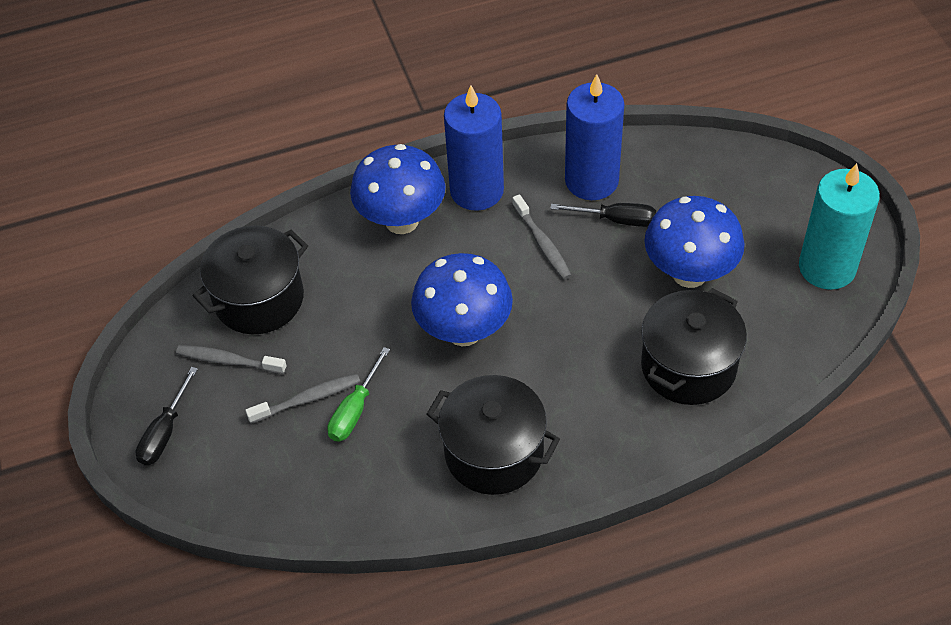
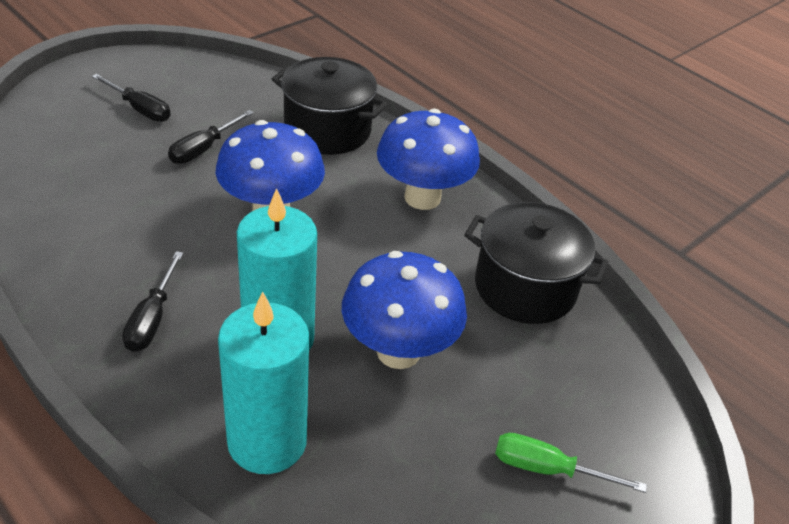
black pot: [193,225,308,334] [427,375,560,495] [641,288,747,405] = 3 -> [272,57,388,155] [464,202,609,324] = 2
black screwdriver: [136,367,198,465] [550,203,656,227] = 2 -> [92,74,171,122] [122,251,184,352] [168,110,254,164] = 3
blue candle: [444,85,504,211] [565,74,624,200] = 2 -> none = 0
grey toothbrush: [176,345,287,374] [245,374,360,424] [512,194,572,280] = 3 -> none = 0
turquoise candle: [799,163,880,290] = 1 -> [218,291,309,474] [237,188,317,351] = 2

